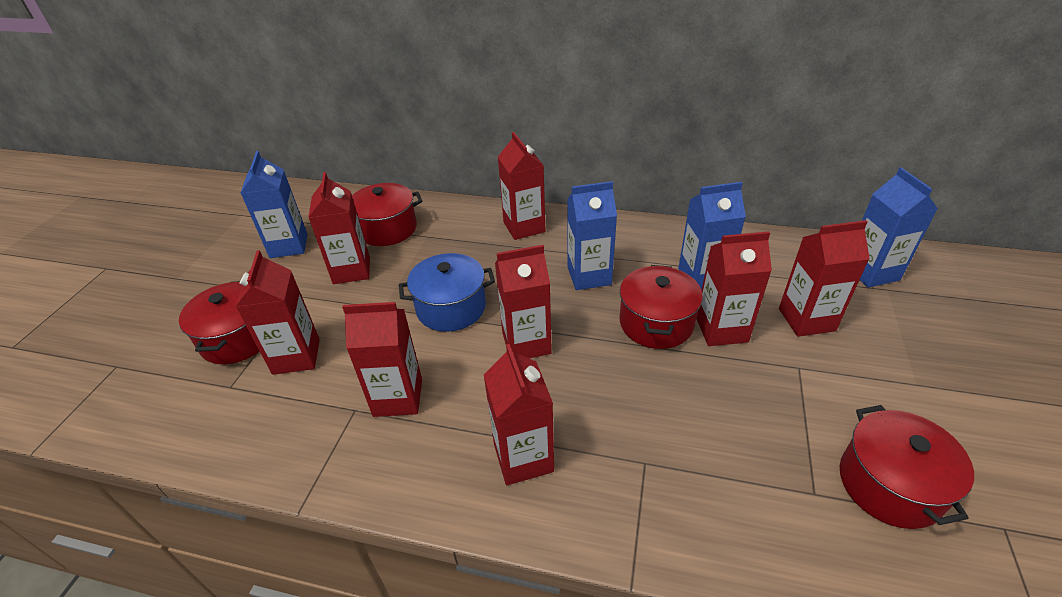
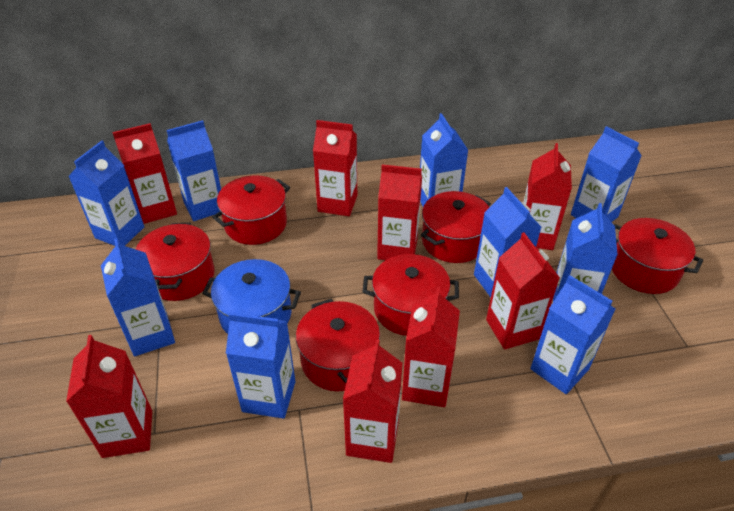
blue carton: [241,151,308,258] [567,181,617,290] [678,182,746,290] [860,167,938,288] = 4 -> [68,141,144,246] [101,238,175,356] [167,120,221,221] [226,312,295,419] [420,113,469,207] [474,187,542,297] [530,275,616,394] [553,203,618,302] [571,126,642,222] = 9
red pot: [179,281,260,364] [352,183,422,246] [620,265,703,349] [840,405,974,529] = 4 -> [136,223,215,301] [212,175,290,245] [296,299,380,392] [362,254,459,336] [421,191,491,263] [612,218,703,294] = 6

